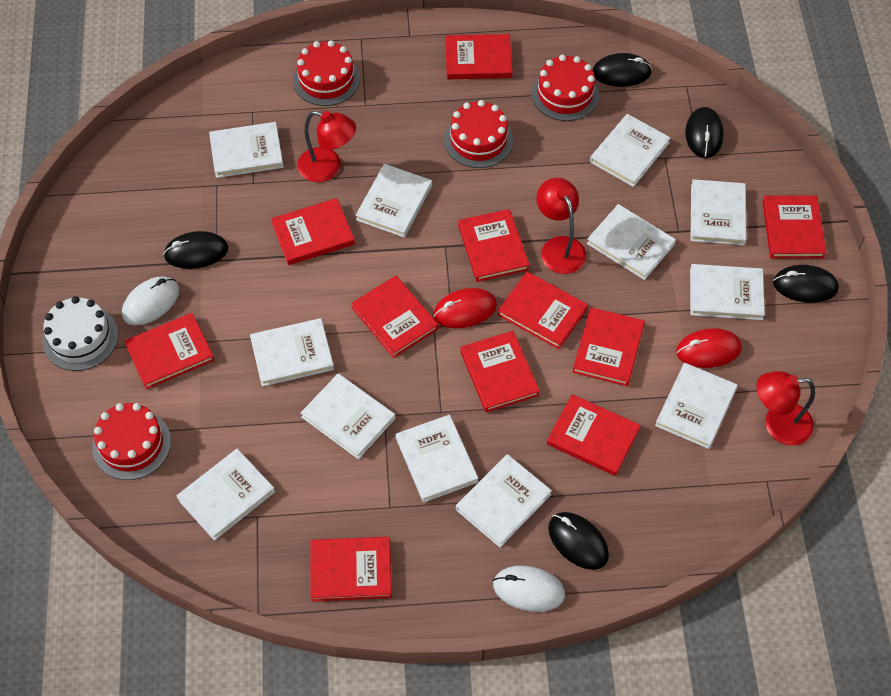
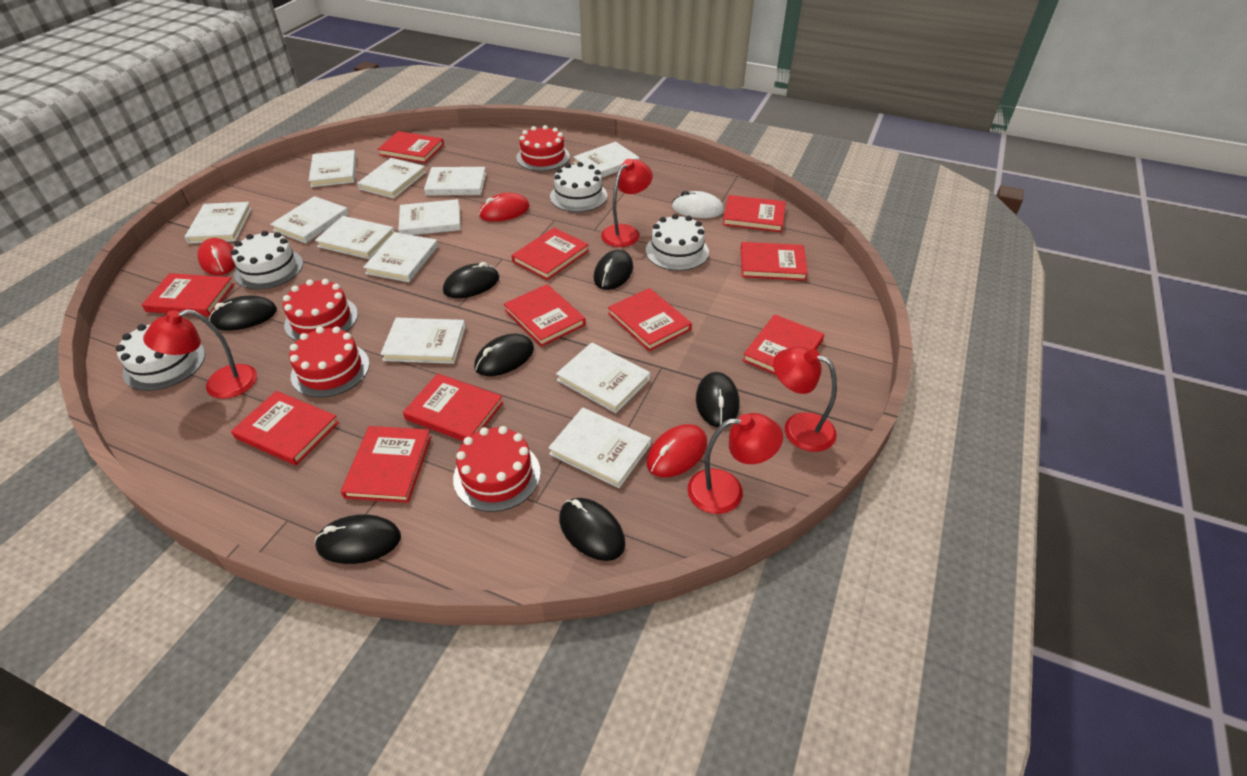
black mouse: [163,231,228,269] [548,512,609,570] [593,53,652,87] [685,107,724,158] [773,265,839,303] = 5 -> [209,295,277,331] [315,514,401,564] [443,262,500,298] [474,334,534,376] [559,498,625,561] [594,250,633,290] [696,372,740,427] = 7
red lamp: [297,111,356,182] [537,178,586,274] [757,371,815,445] = 3 -> [143,309,257,399] [601,159,653,247] [688,413,783,514] [773,347,837,452] = 4
red mouse: [433,288,497,328] [676,328,742,368] = 2 -> [197,238,235,275] [479,193,530,222] [646,424,707,477] = 3
white cake: [43,296,118,371] = 1 -> [116,324,205,391] [231,231,303,290] [550,162,607,212] [646,214,709,271] = 4
white mouse: [122,276,179,325] [493,566,565,612] = 2 -> [672,191,724,218] = 1

